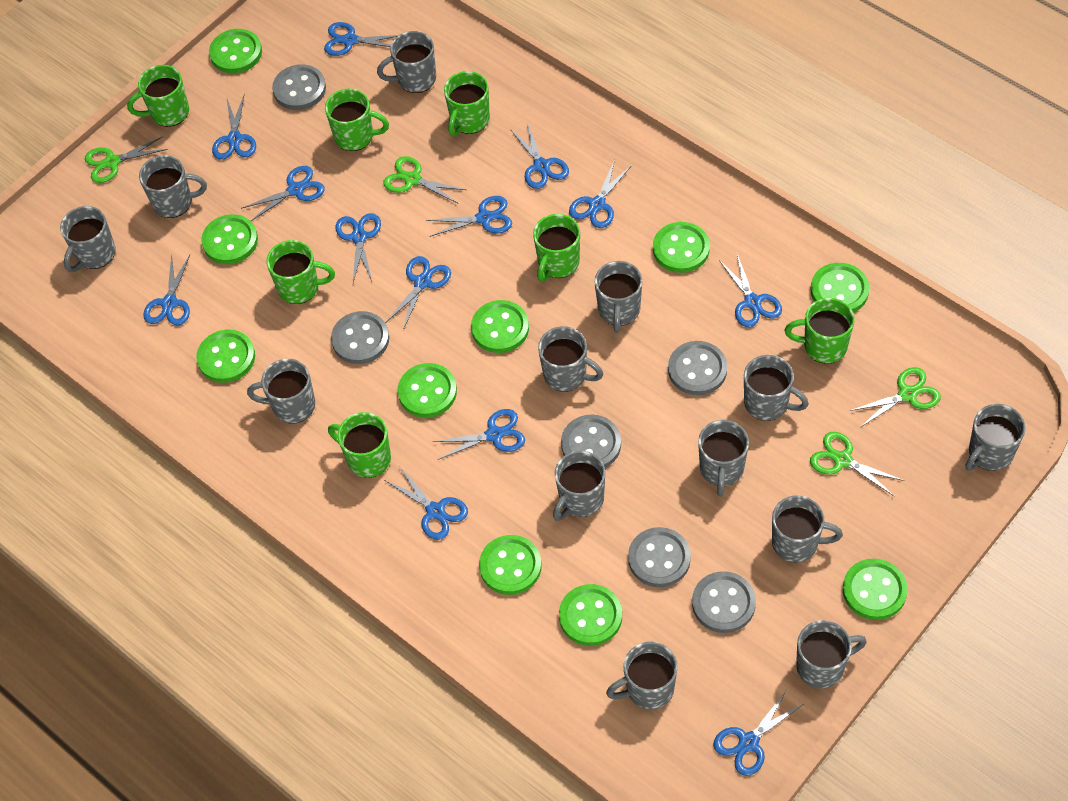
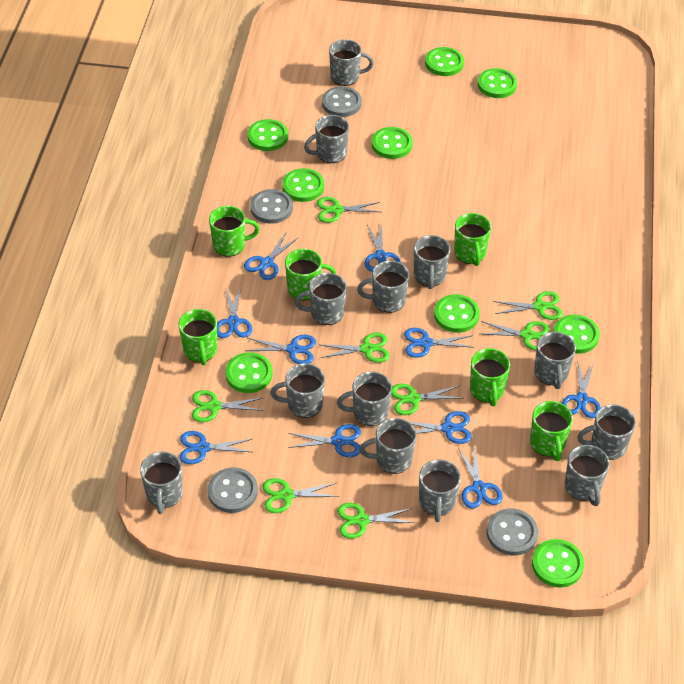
blue scissors: [143,254,190,325] [212,96,256,159] [241,166,325,221] [324,22,398,56] [336,213,381,283] [384,466,468,540] [386,256,451,330] [426,196,512,237] [432,409,525,460] [510,123,569,189] [569,160,632,228] [713,690,803,776] [719,254,782,327] = 13 -> [180,431,252,464] [217,287,252,338] [244,233,299,280] [246,335,316,364] [288,424,361,457] [364,223,401,272] [404,328,474,358] [410,411,472,444] [458,445,503,509] [562,362,601,418] = 10
green button: [196,330,255,383] [201,214,258,264] [209,29,262,73] [398,363,457,418] [471,300,529,353] [479,535,542,595] [559,584,622,646] [653,222,710,273] [811,263,869,313] [843,559,908,620] = 10 -> [225,352,273,393] [247,119,288,151] [282,168,324,202] [372,127,413,159] [425,47,464,76] [434,294,480,333] [478,68,517,98] [532,539,584,588] [553,315,600,354] = 9
green mug: [127,65,189,127] [267,240,335,304] [325,89,389,151] [328,412,391,478] [444,71,490,136] [533,214,580,282] [784,298,855,364] = 7 -> [179,309,217,365] [209,206,260,257] [285,249,336,300] [454,213,491,266] [470,348,510,406] [530,401,573,461] = 6
green scissors: [85,136,168,183] [383,156,466,204] [810,432,904,497] [849,367,941,427] = 4 -> [192,390,264,422] [263,478,339,513] [317,197,380,223] [319,333,390,363] [337,503,415,539] [391,384,461,415] [481,321,549,350] [493,291,562,320] = 8
grey button: [272,64,326,110] [331,311,389,364] [561,415,621,468] [628,527,691,587] [668,341,727,395] [692,571,756,633] = 6 -> [208,467,258,513] [250,189,293,224] [322,86,362,117] [487,508,538,556] = 4

